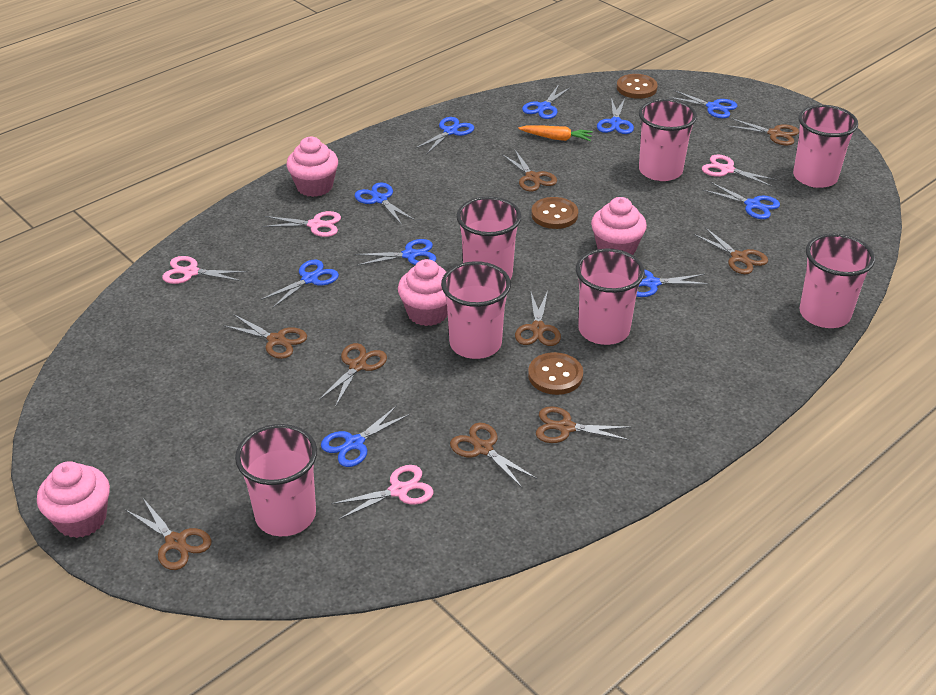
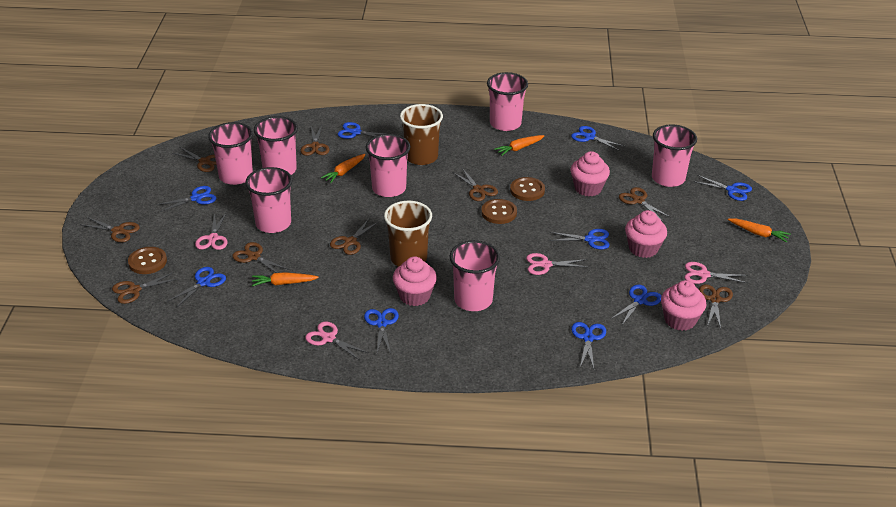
blue scissors: [261,259,339,308] [321,405,410,467] [354,182,416,225] [354,239,436,266] [415,117,474,154] [522,84,571,119] [597,98,634,134] [636,270,710,297] [668,90,737,118] [703,182,780,219] = 10 -> [156,186,216,212] [167,267,226,308] [338,122,385,139] [364,308,399,353] [550,229,610,249] [571,126,624,151] [571,322,606,369] [611,285,661,325] [693,175,752,201] = 9
brown cup: none = 0 -> [384,201,432,267] [400,104,443,165] = 2
orange carrot: [518,125,593,141] = 1 -> [252,272,319,286] [321,154,365,183] [494,135,544,156] [728,218,791,242] = 4

